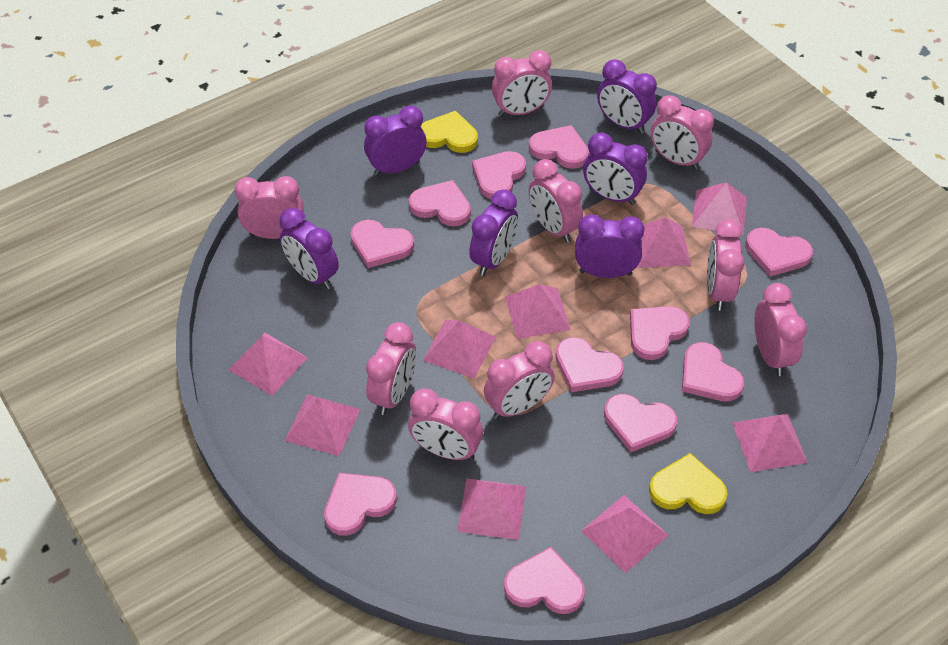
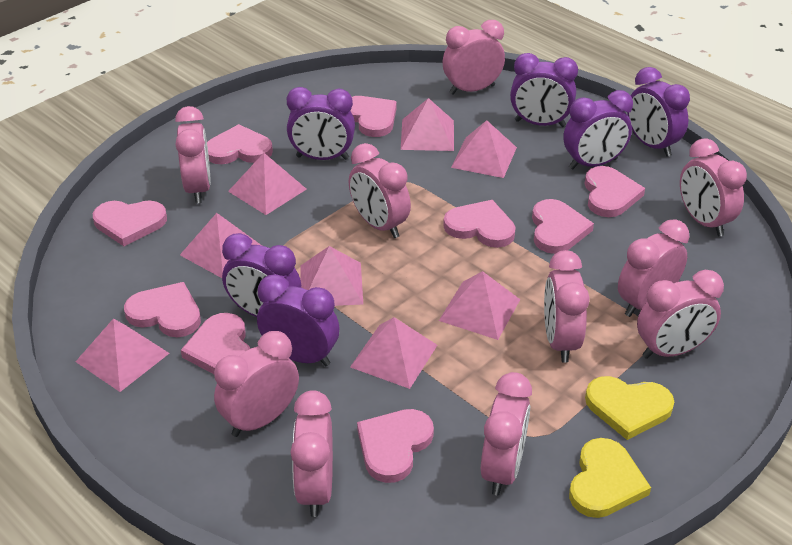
pink clock: [234,176,304,239] [366,322,416,415] [408,388,483,461] [484,341,555,419] [492,50,552,117] [529,159,583,243] [651,95,714,170] [707,219,744,311] [755,283,807,376] = 9 -> [175,106,211,203] [214,331,299,437] [291,390,333,517] [349,143,411,238] [443,20,505,95] [481,372,532,495] [544,250,590,363] [618,219,690,317] [637,270,724,359] [680,138,747,237] = 10
pink heart: [324,473,397,536] [350,220,414,268] [409,180,471,226] [472,151,526,199] [504,547,585,614] [529,125,589,169] [556,337,624,392] [604,394,677,452] [630,306,690,360] [682,342,744,401] [745,228,813,277] = 11 -> [93,200,167,246] [124,282,201,337] [181,313,250,374] [207,124,273,164] [350,96,397,137] [357,409,434,483] [443,200,516,248] [532,199,594,254] [584,166,645,217] = 9
pink pyramid: [229,333,308,396] [284,394,361,456] [423,320,496,378] [457,479,526,540] [505,284,571,339] [581,495,669,573] [638,217,691,268] [692,182,747,235] [732,414,808,472] = 9 -> [75,319,169,392] [180,213,262,278] [228,153,307,215] [301,246,363,306] [350,317,437,389] [401,98,454,151] [439,271,520,340] [451,120,517,178] = 8

